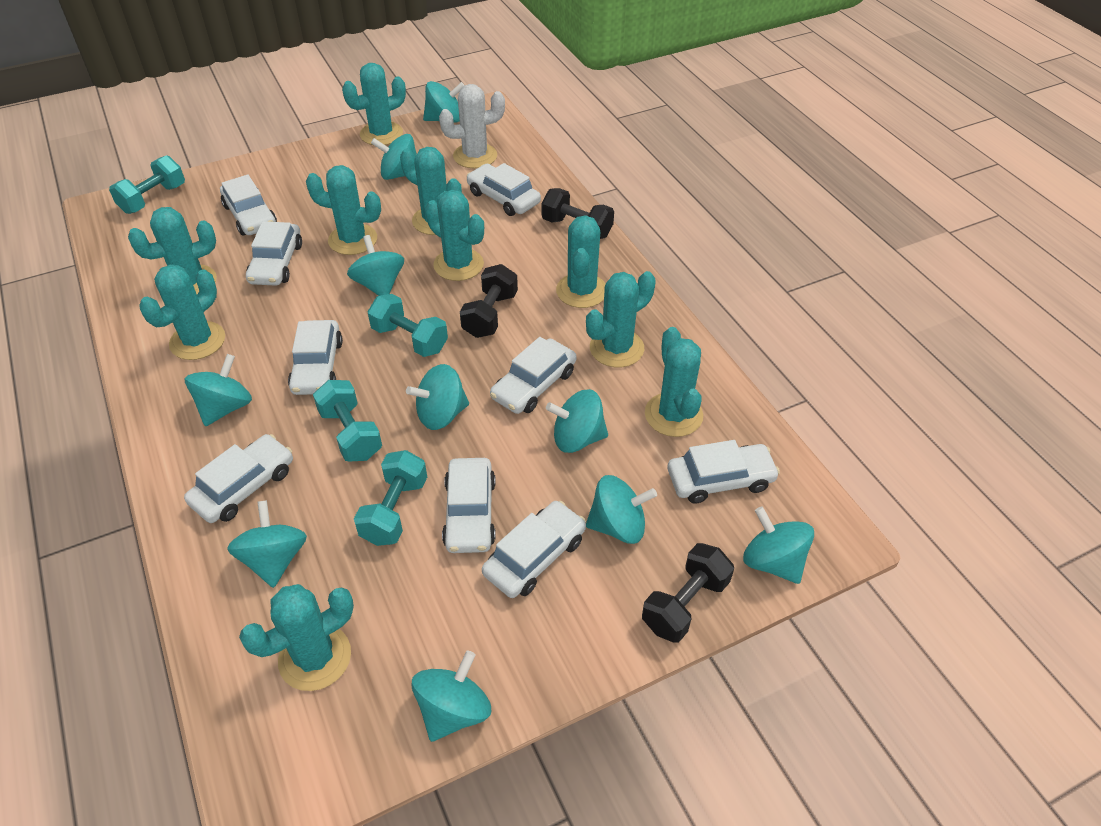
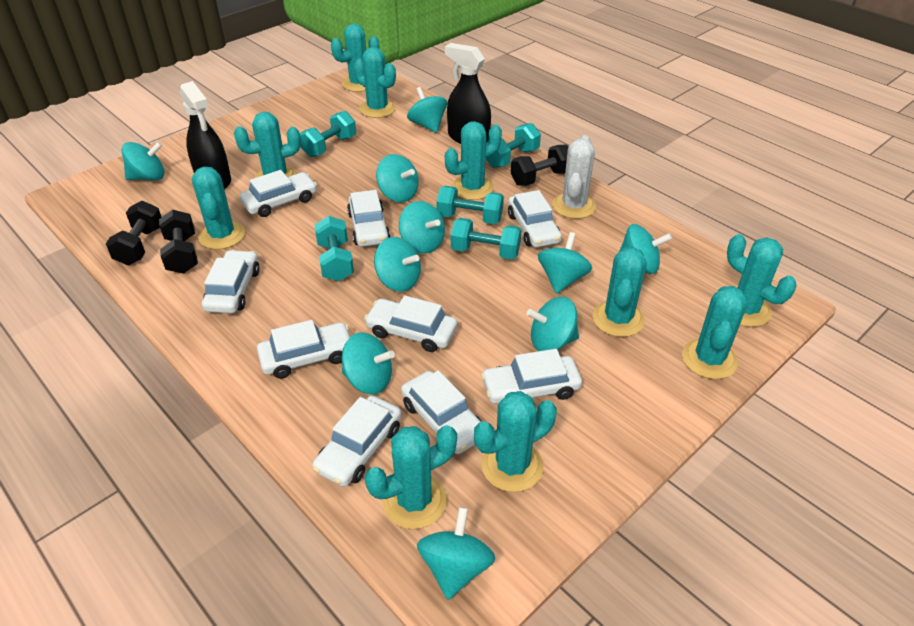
black spray bottle: none = 0 -> [180,81,231,189] [445,43,491,144] = 2
turquoise dumbbell: [109,155,185,214] [313,380,382,462] [354,450,427,546] [367,294,448,357] = 4 -> [300,111,356,157] [314,216,354,281] [436,186,504,224] [451,218,522,259] [486,123,541,168] = 5

